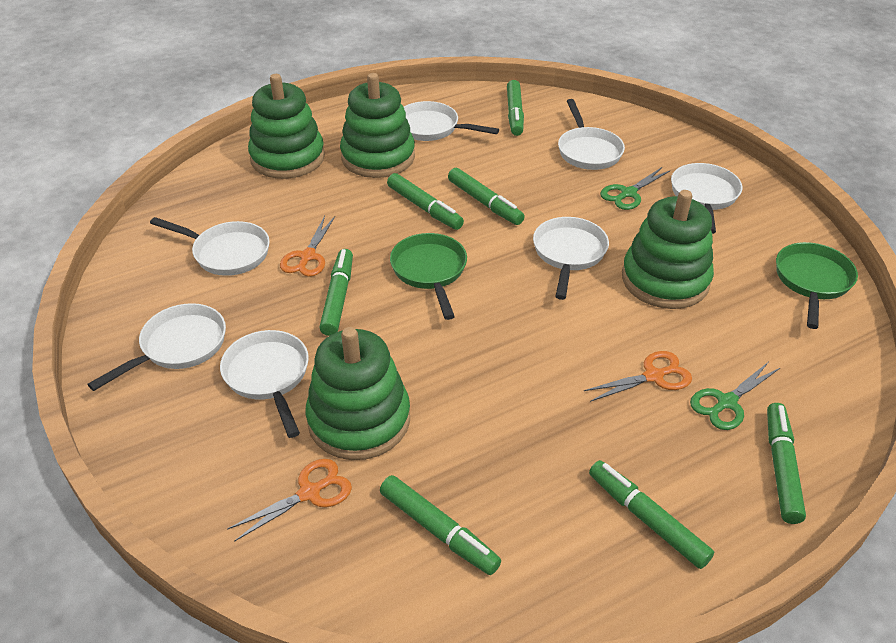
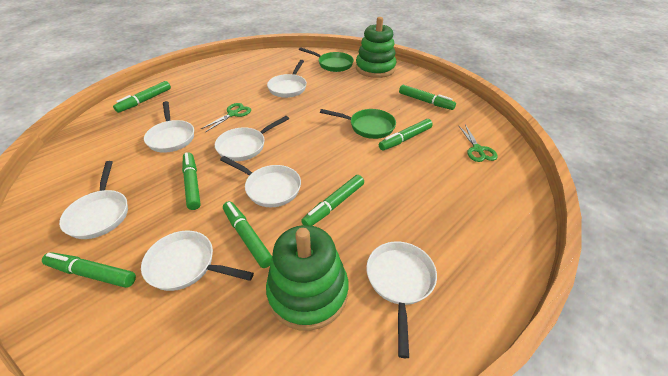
green stacking toy: [248,74,325,179] [306,327,410,460] [340,73,415,178] [622,190,714,309] = 4 -> [266,225,348,331] [356,17,396,78] = 2
orange scissors: [227,459,352,542] [280,216,335,277] [584,351,692,402] = 3 -> none = 0

